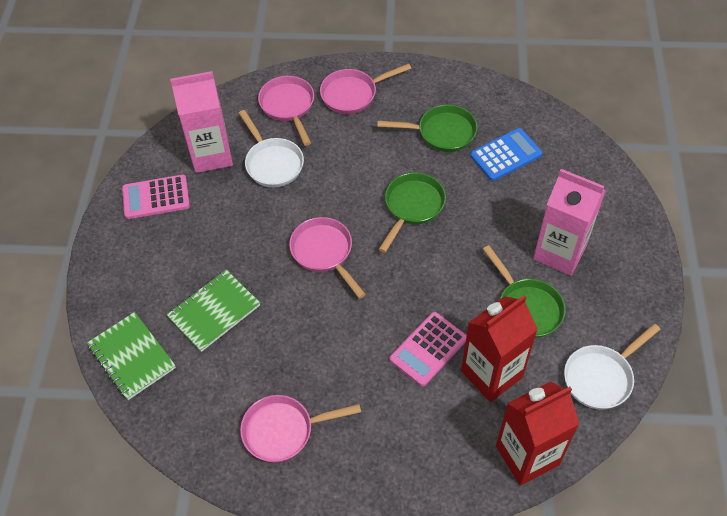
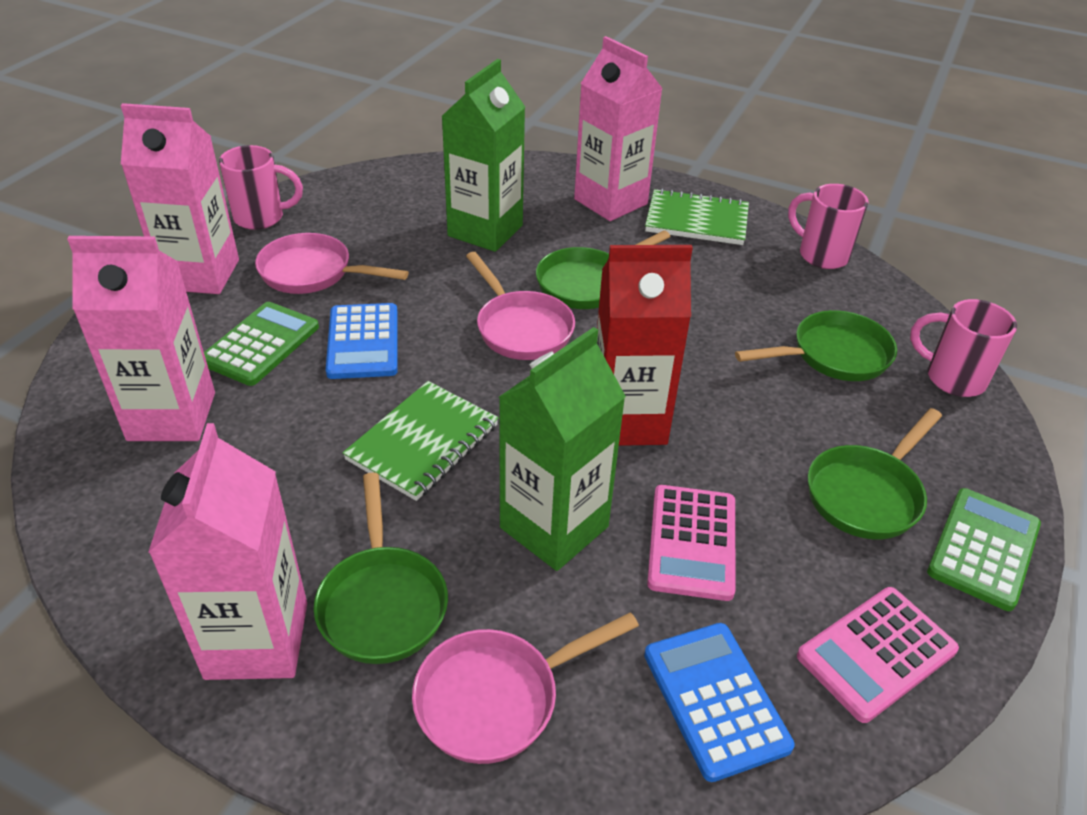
blue calculator: [470,128,542,181] = 1 -> [326,303,398,379] [644,623,795,782] = 2
green calculator: none = 0 -> [204,302,319,386] [927,488,1041,611] = 2
green carton: none = 0 -> [442,59,525,252] [499,327,626,571] = 2
green pan: [377,105,477,152] [379,173,446,253] [483,245,565,338] = 3 -> [314,473,448,664] [536,230,671,309] [735,310,897,381] [808,408,942,539] = 4
pink carton: [170,71,233,173] [533,169,606,276] = 2 -> [67,236,215,441] [121,103,239,294] [148,423,307,680] [574,36,663,221] = 4
pink mug: none = 0 -> [219,145,303,230] [788,184,869,269] [910,299,1017,397] = 3
pink pan: [240,395,361,462] [258,76,314,146] [289,217,366,299] [320,63,411,114] = 4 -> [255,233,409,294] [412,612,639,764] [466,252,575,360] = 3
red carton: [461,295,538,402] [496,382,579,485] = 2 -> [597,245,693,446] = 1
white pan: [239,110,304,187] [564,323,661,409] = 2 -> none = 0

